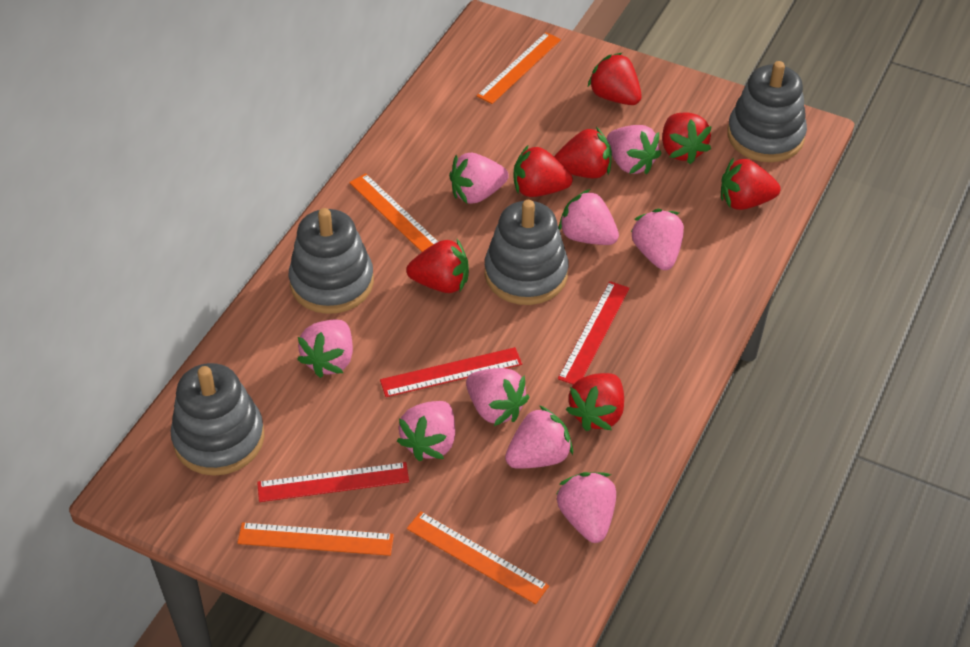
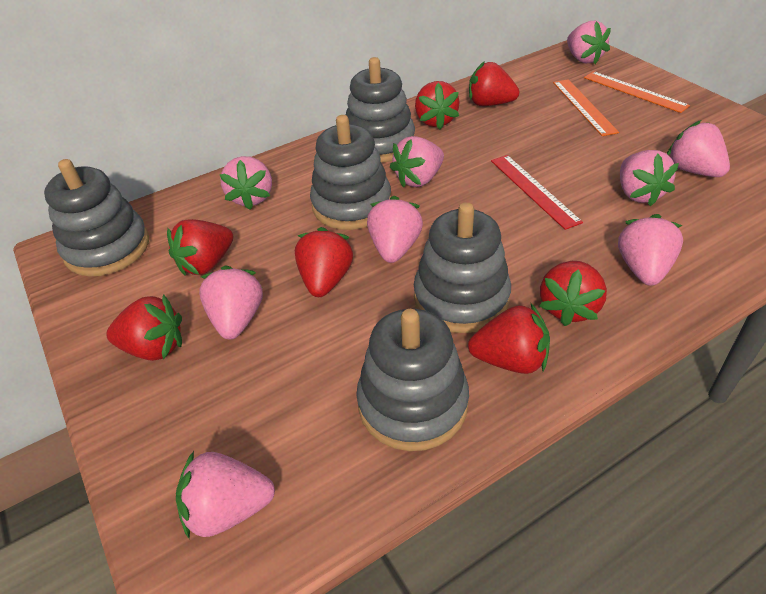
grey stacking toy: [171,363,265,476] [289,208,374,314] [485,200,568,305] [727,61,807,162] = 4 -> [44,159,149,277] [310,115,391,230] [346,57,415,163] [356,309,469,451] [414,202,511,333] = 5
orange ruler: [237,522,394,556] [349,173,439,252] [407,511,549,604] [477,32,561,104] = 4 -> [553,79,619,136] [584,71,690,113] = 2
red ruler: [257,462,409,502] [380,347,522,397] [558,281,630,385] = 3 -> [491,155,583,230] = 1

